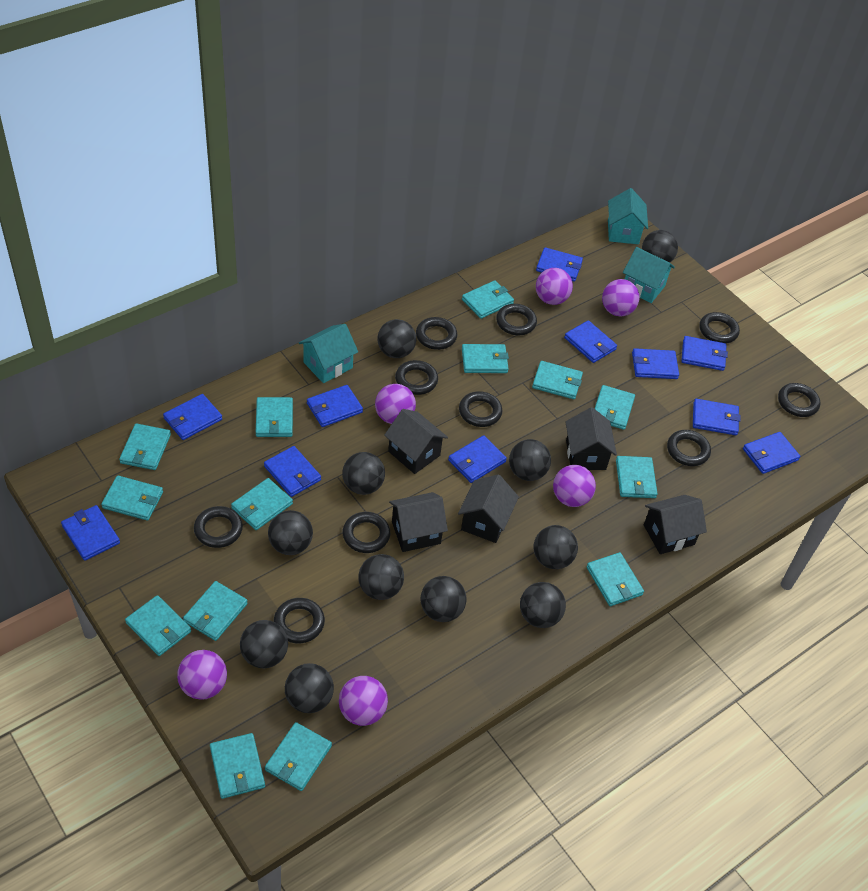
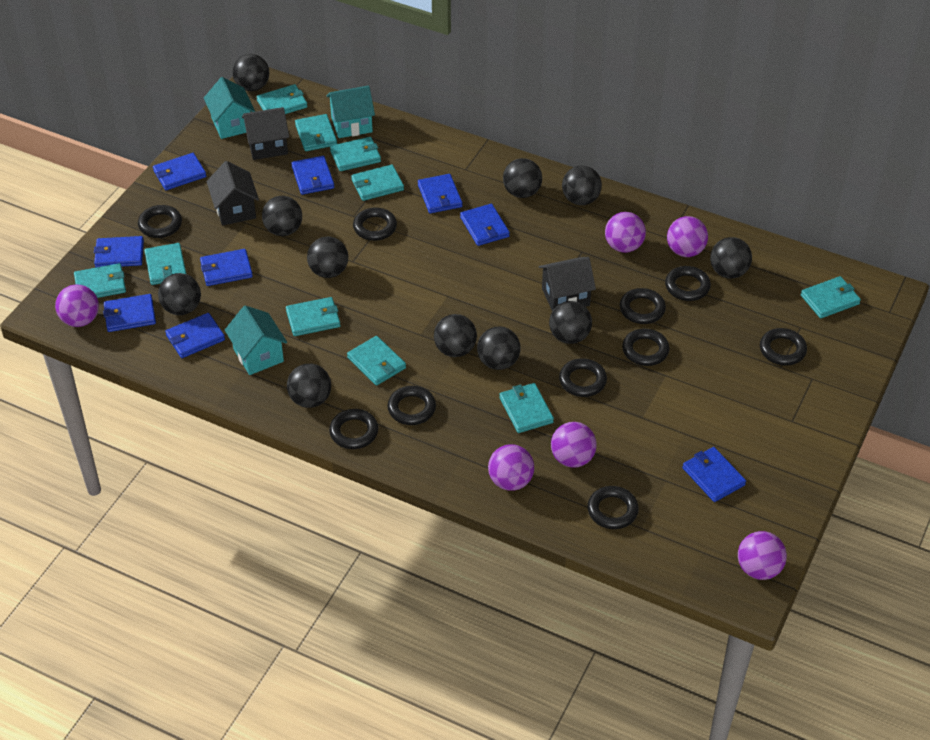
black house: [384,409,448,474] [389,492,448,552] [458,474,519,543] [565,407,617,470] [644,495,707,554] = 5 -> [206,161,259,226] [242,107,289,160] [539,257,596,311] = 3
blue wallet: [61,505,120,561] [163,394,222,440] [264,446,321,497] [307,385,363,427] [448,435,507,483] [536,247,583,282] [564,320,617,363] [632,348,679,379] [681,336,728,371] [693,399,741,435] [743,432,800,474] = 11 -> [94,236,144,267] [103,294,156,332] [153,153,206,190] [165,313,225,358] [200,249,253,286] [291,156,334,195] [418,174,462,213] [460,204,510,246] [682,447,746,502] = 9
turquoise wallet: [101,476,163,521] [119,423,171,470] [125,595,191,656] [183,581,248,641] [210,733,265,799] [231,478,293,530] [256,397,293,437] [265,722,332,791] [462,280,514,319] [462,344,509,373] [532,361,583,399] [587,552,644,606] [595,385,635,430] [616,456,657,498] = 14 -> [74,263,126,298] [144,243,186,285] [256,84,308,114] [286,297,340,336] [295,114,337,151] [330,137,381,171] [347,336,406,386] [351,164,404,201] [499,383,554,433] [801,276,861,318] = 10

